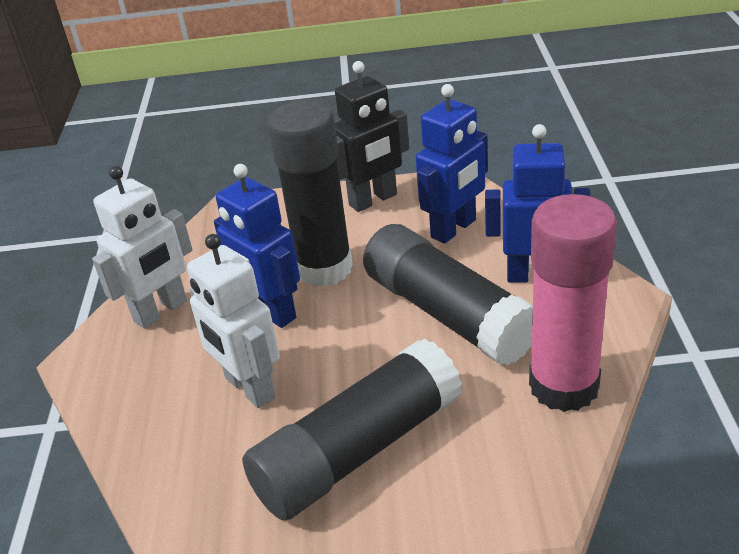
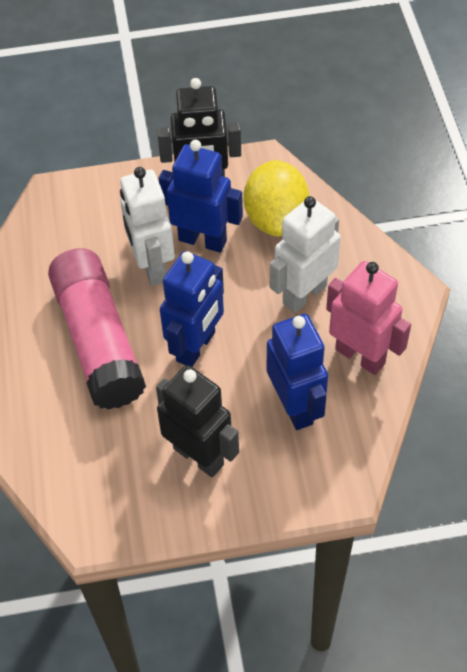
black glue stick: [242,339,462,520] [267,100,353,287] [363,224,533,366] = 3 -> none = 0
black robot: [335,61,409,212] = 1 -> [156,365,239,477] [157,78,241,177] = 2
pink robot: none = 0 -> [326,261,411,375] = 1
yellow lemon: none = 0 -> [243,160,309,236] = 1

